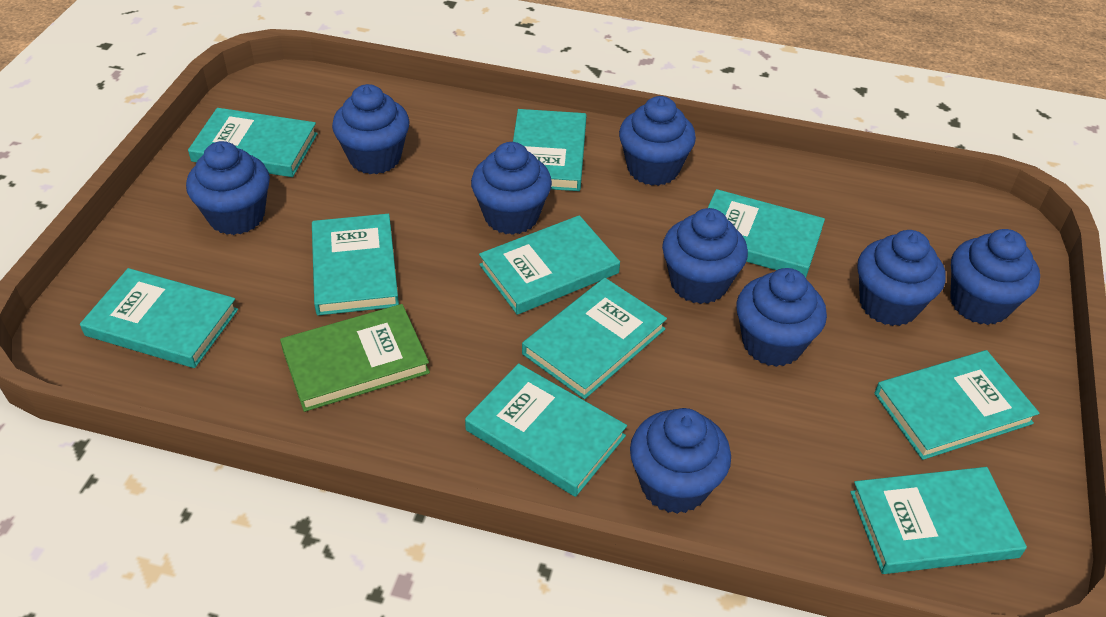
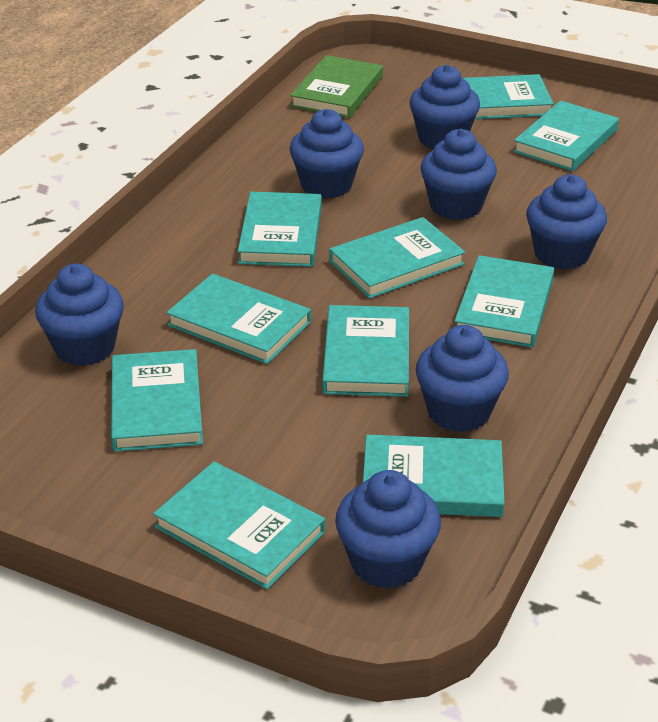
blue cupcake: [186,141,270,235] [332,84,410,174] [471,142,552,235] [619,96,696,186] [630,408,731,514] [662,208,748,304] [736,268,827,367] [857,230,945,326] [950,229,1040,325] = 9 -> [35,264,124,366] [289,109,364,199] [335,470,441,589] [409,65,480,150] [416,325,509,432] [420,129,497,220] [526,174,607,269] = 7

